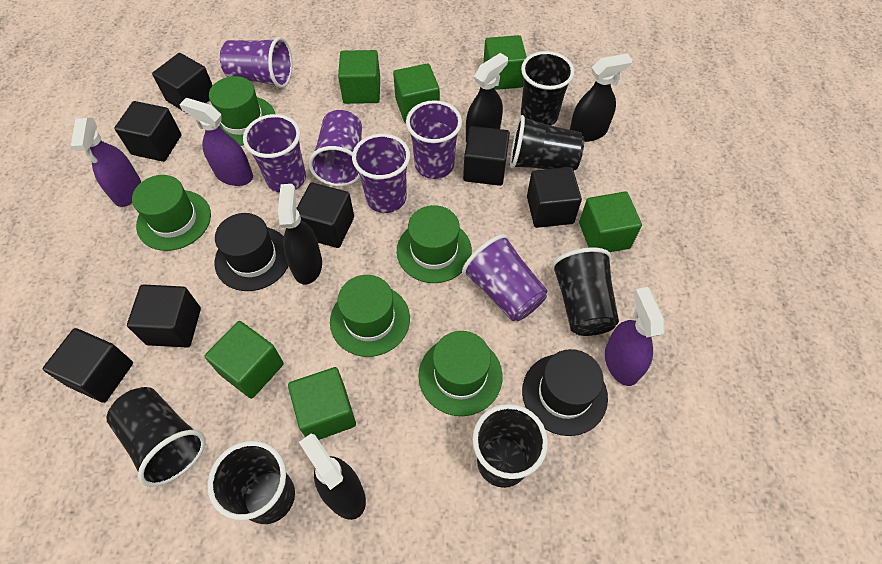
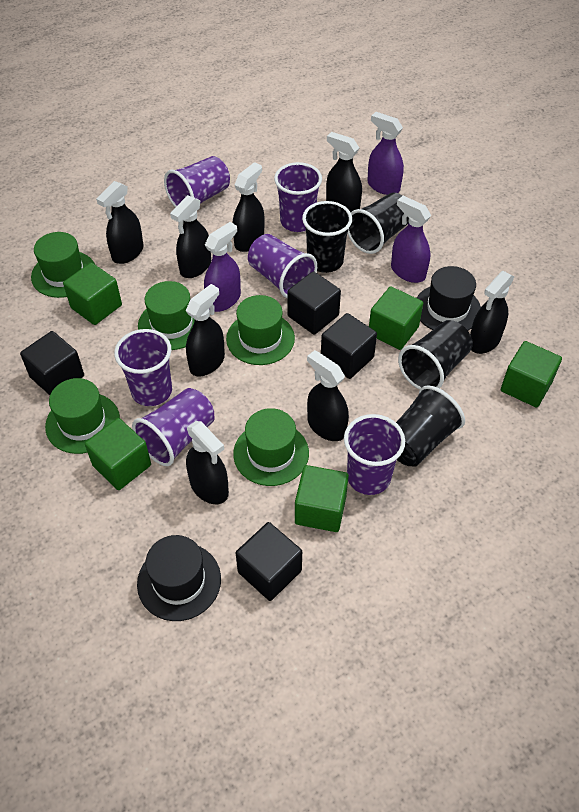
black cube: [43,328,133,403] [114,101,182,162] [127,284,201,348] [152,53,213,113] [296,182,354,248] [463,126,510,186] [527,167,582,228] = 7 -> [20,331,84,395] [236,522,302,601] [287,271,341,335] [321,313,377,379] = 4
black cup: [106,387,206,487] [207,441,295,524] [473,404,548,488] [510,115,584,170] [521,51,575,125] [551,247,619,336] = 6 -> [302,201,352,273] [348,193,409,254] [396,385,465,467] [398,320,473,389] = 4
black spray bottle: [278,184,322,285] [299,434,366,520] [466,53,508,143] [570,54,632,142] = 4 -> [96,181,144,264] [170,195,211,278] [186,284,225,377] [186,421,229,504] [233,162,264,252] [307,350,349,441] [326,132,362,212] [470,271,514,354] = 8
green cube: [205,321,284,399] [288,367,356,440] [338,50,380,104] [393,63,440,123] [483,35,527,90] [579,192,642,252] = 6 -> [63,263,122,325] [85,418,151,490] [295,465,349,532] [369,287,423,350] [501,341,562,407] = 5

